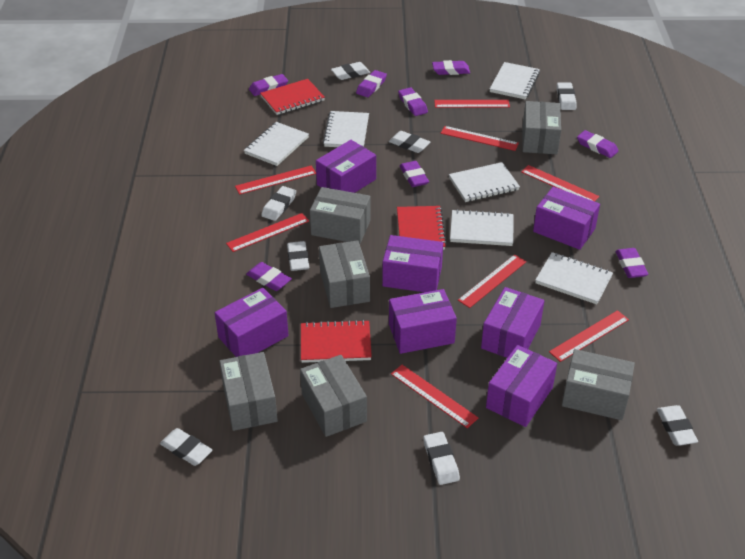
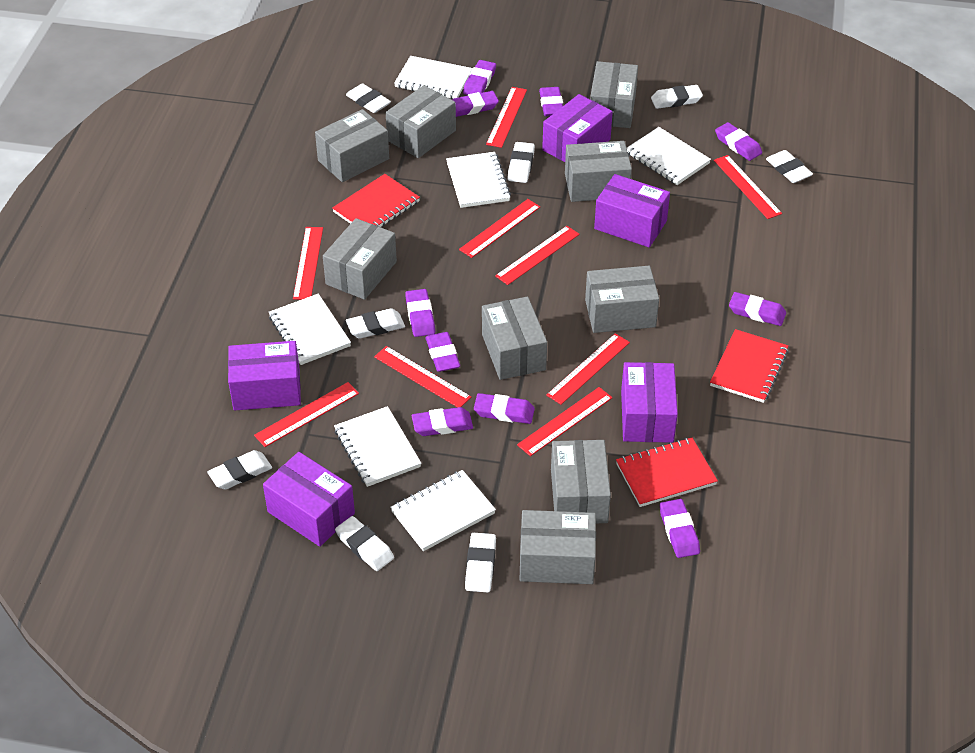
grey box: [219,352,278,431] [300,355,367,437] [310,187,371,244] [319,240,370,308] [522,101,561,154] [562,349,635,420] = 6 -> [315,109,389,182] [323,218,397,300] [386,85,456,158] [482,297,547,380] [520,510,596,584] [551,440,611,523] [565,141,632,202] [585,266,659,333] [590,61,638,128] = 9
purple box: [215,288,289,357] [316,140,376,193] [382,235,443,292] [389,289,457,354] [481,287,544,358] [486,345,557,427] [533,187,600,250] = 7 -> [228,341,301,411] [263,452,355,547] [542,94,613,162] [594,174,670,248] [621,362,678,443] = 5
purple eraser: [246,262,292,291] [249,74,288,96] [356,70,387,97] [398,87,428,116] [400,161,429,187] [432,60,470,75] [577,130,618,158] [615,248,648,278] = 8 -> [405,289,435,337] [412,407,473,436] [425,332,460,372] [453,91,499,117] [463,60,496,95] [474,393,535,424] [539,87,563,116] [660,499,700,558] [715,122,762,161] [729,292,786,326] = 10
red ruler: [226,213,309,252] [235,166,316,195] [391,365,478,428] [434,100,510,108] [441,126,519,151] [458,254,526,308] [521,165,599,201] [549,310,629,362] = 8 -> [254,382,359,447] [293,227,323,300] [374,346,471,407] [459,199,540,258] [486,87,527,148] [495,226,580,285] [517,387,613,456] [546,333,630,405] [714,155,782,219] = 9

